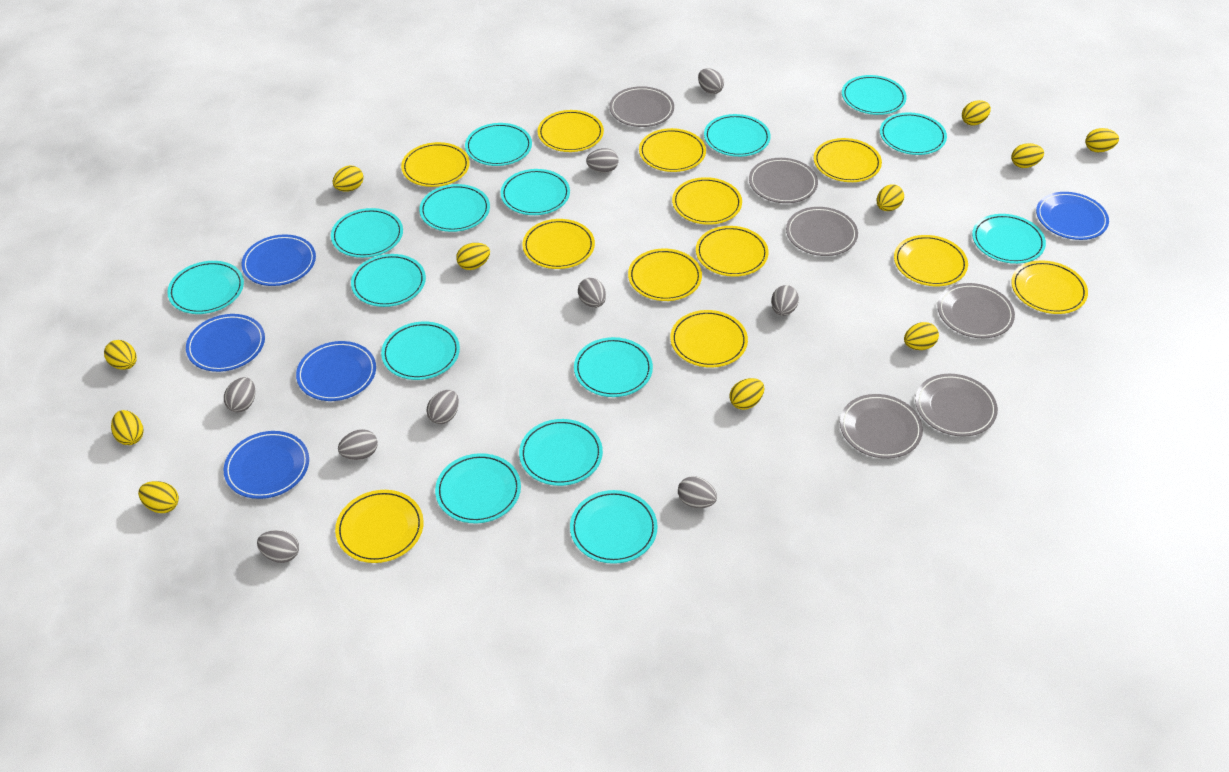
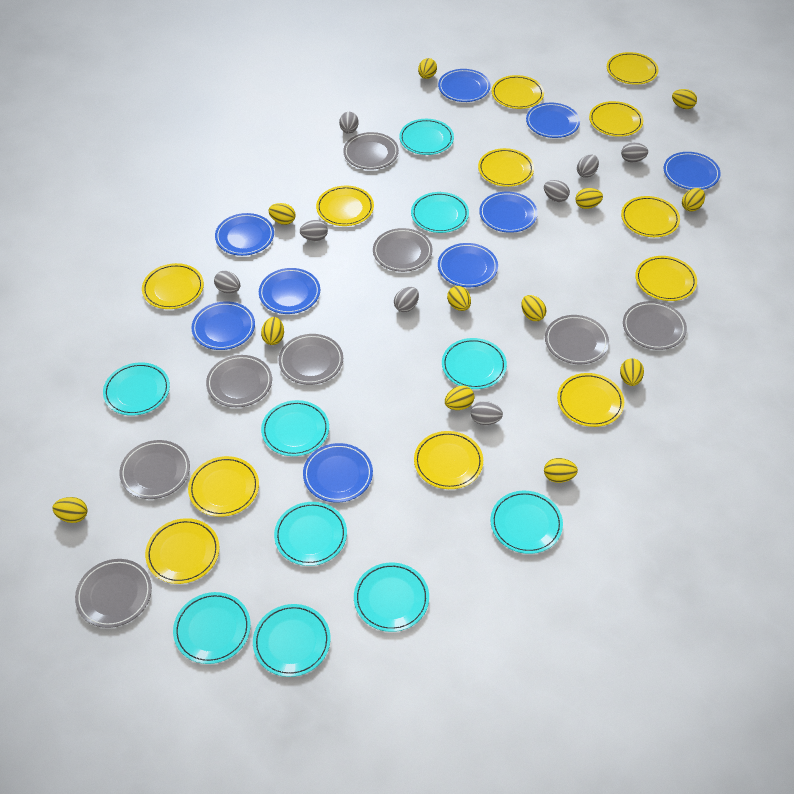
blue plate: [186,314,265,372] [224,431,309,499] [241,234,316,286] [296,341,376,401] [1036,192,1109,240] = 5 -> [191,301,255,350] [215,213,274,256] [259,268,320,314] [303,443,373,503] [438,69,490,102] [438,243,498,287] [479,192,538,233] [526,103,580,138] [664,152,721,190] = 9
grey egg: [224,377,255,413] [257,530,299,563] [338,429,378,460] [426,390,459,424] [578,278,606,308] [586,148,618,173] [678,476,717,508] [698,68,724,94] [771,285,799,316] = 9 -> [214,271,240,293] [300,220,328,241] [339,112,359,134] [394,287,419,312] [471,401,503,425] [544,180,570,202] [577,154,599,178] [621,142,648,162] = 8
grey plate: [609,86,674,127] [749,158,818,203] [786,207,858,256] [840,394,923,459] [915,374,998,437] [937,283,1015,338] = 6 -> [75,559,152,628] [119,440,190,499] [206,355,272,407] [278,334,343,385] [343,132,399,170] [373,228,433,272] [545,315,609,364] [623,301,687,350] = 8
turquoise plate: [167,261,244,314] [331,208,403,258] [351,254,426,307] [381,321,460,380] [419,184,490,232] [435,453,521,523] [465,123,532,166] [501,169,570,215] [519,419,603,486] [570,490,658,564] [574,337,653,397] [704,114,771,157] [842,75,907,115] [880,112,947,155] [972,214,1046,264] = 15 -> [103,362,170,416] [173,592,251,664] [253,604,331,677] [261,400,329,456] [274,502,347,566] [354,563,429,632] [399,119,454,155] [411,192,469,233] [442,338,507,389] [491,491,563,554] = 10
yellow egg: [104,340,137,370] [111,410,143,445] [138,481,179,513] [333,165,363,192] [456,243,490,270] [729,378,764,410] [877,184,904,211] [904,322,939,350] [962,100,991,126] [1011,143,1044,168] [1085,128,1119,152] = 11 -> [52,497,88,523] [261,317,284,345] [268,203,296,225] [418,58,437,79] [445,386,474,410] [447,286,471,311] [521,295,546,321] [544,458,578,483] [575,188,603,209] [620,358,644,386] [672,89,697,109] [682,188,705,212] = 12

